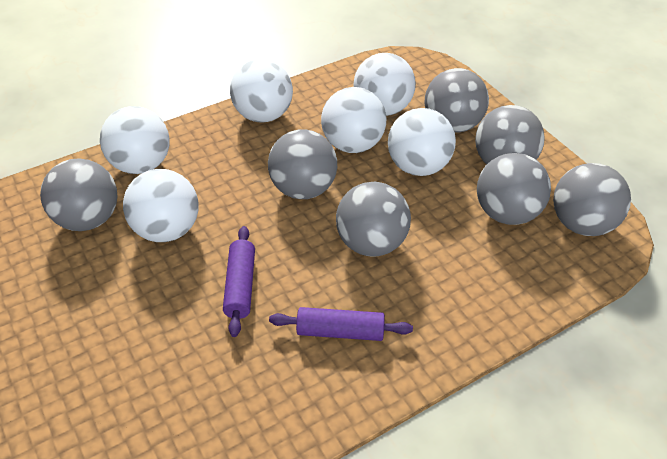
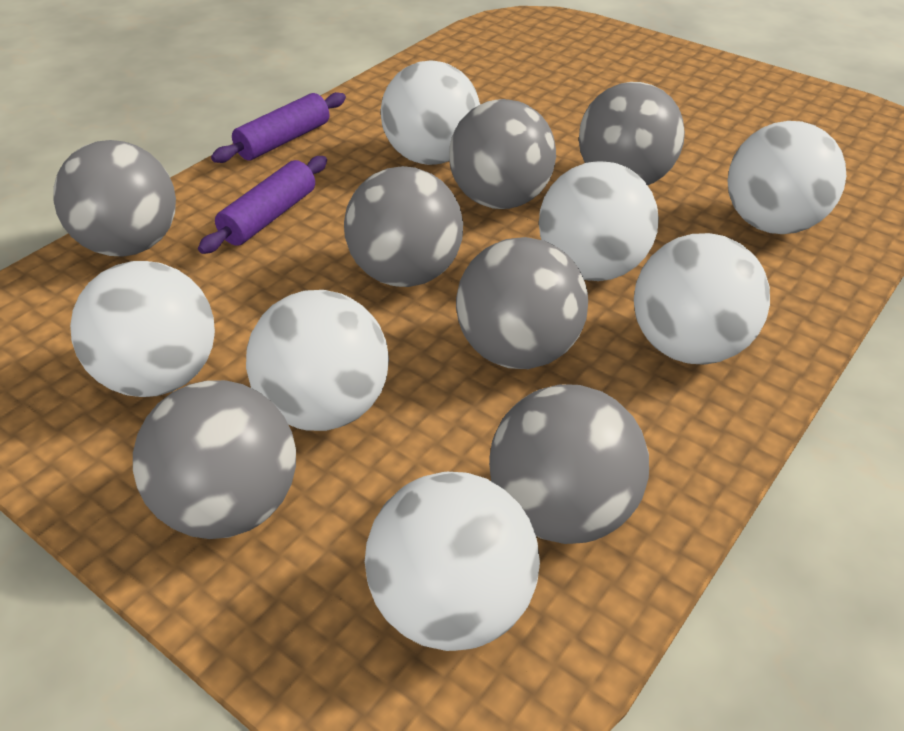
white ball: [100,106,170,174] [123,169,199,242] [230,59,293,123] [321,87,386,153] [353,53,416,116] [388,108,456,176] = 6 -> [70,261,215,397] [246,290,389,431] [365,472,540,651] [381,61,480,165] [539,161,659,281] [634,233,770,365] [728,121,846,234] = 7

